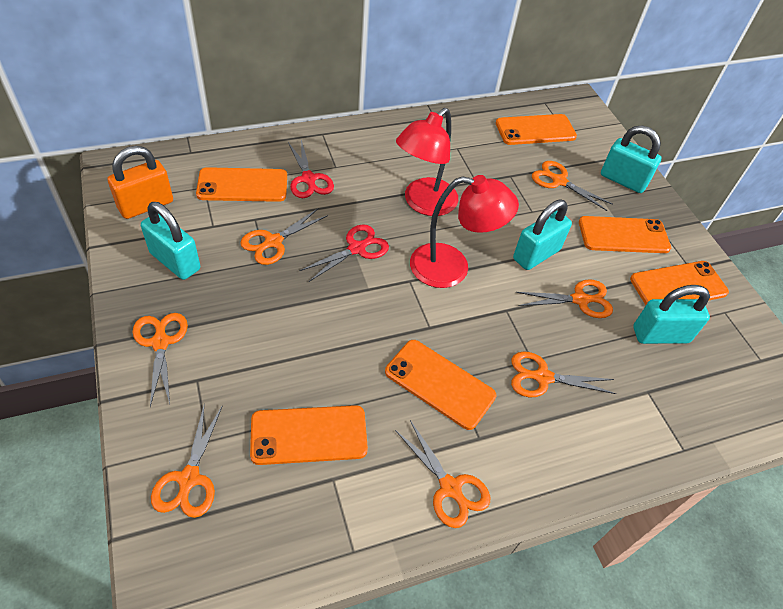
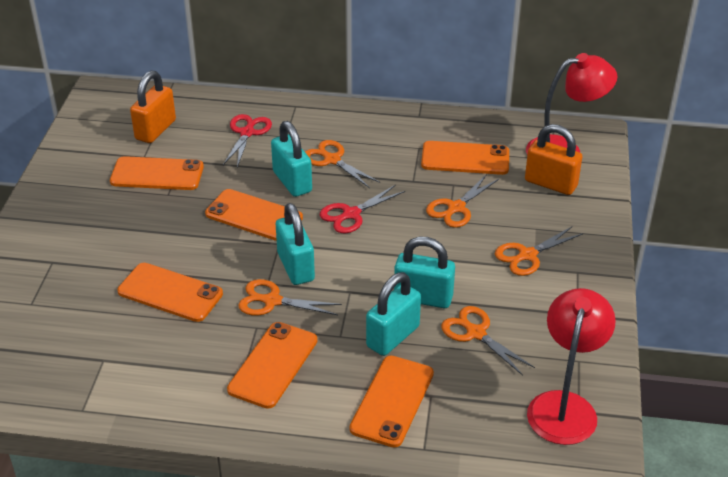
orange padlock: [108,146,173,219] = 1 -> [130,71,176,143] [525,124,582,195] = 2
orange scissors: [133,313,188,407] [151,403,223,518] [240,208,328,265] [395,420,490,528] [511,351,616,397] [516,279,613,318] [532,161,613,211] = 7 -> [238,279,342,316] [305,140,380,188] [426,174,499,228] [441,306,535,376] [495,226,583,276] = 5

